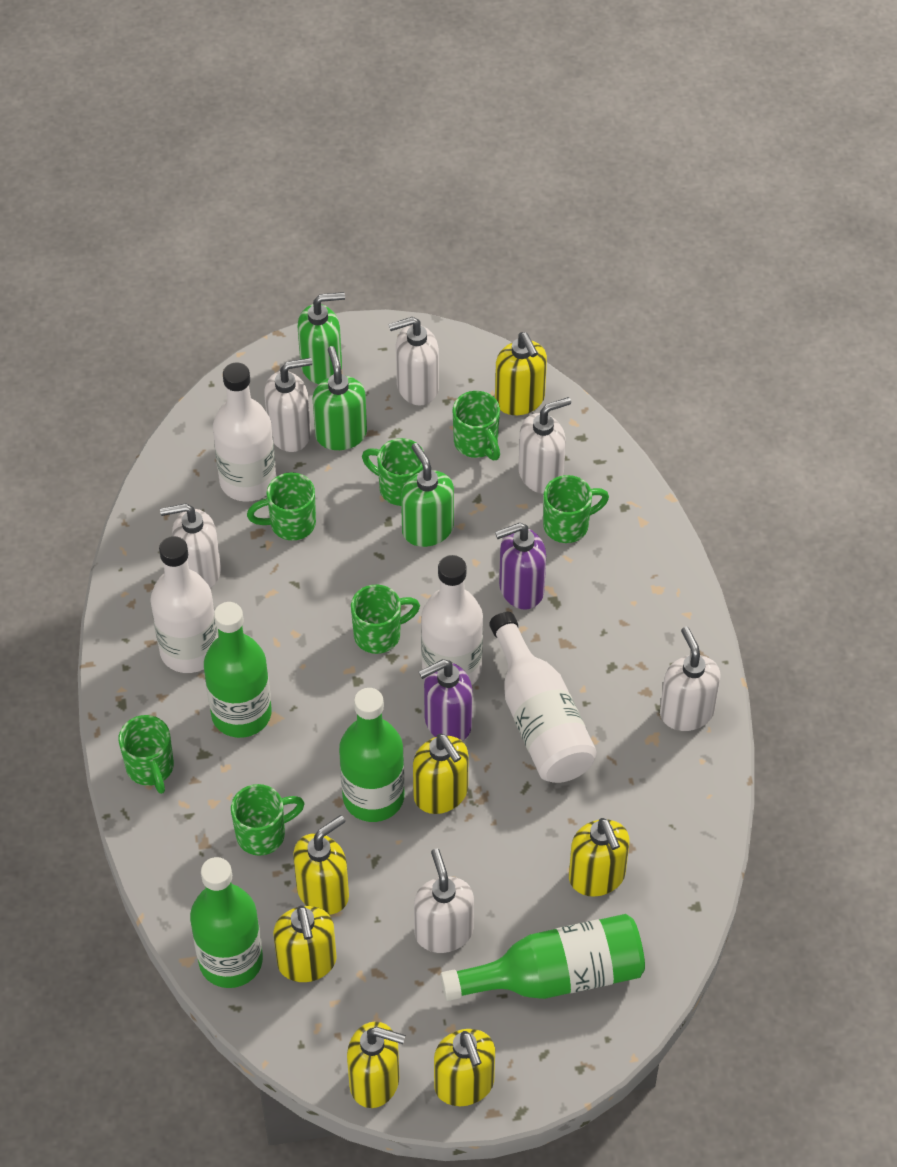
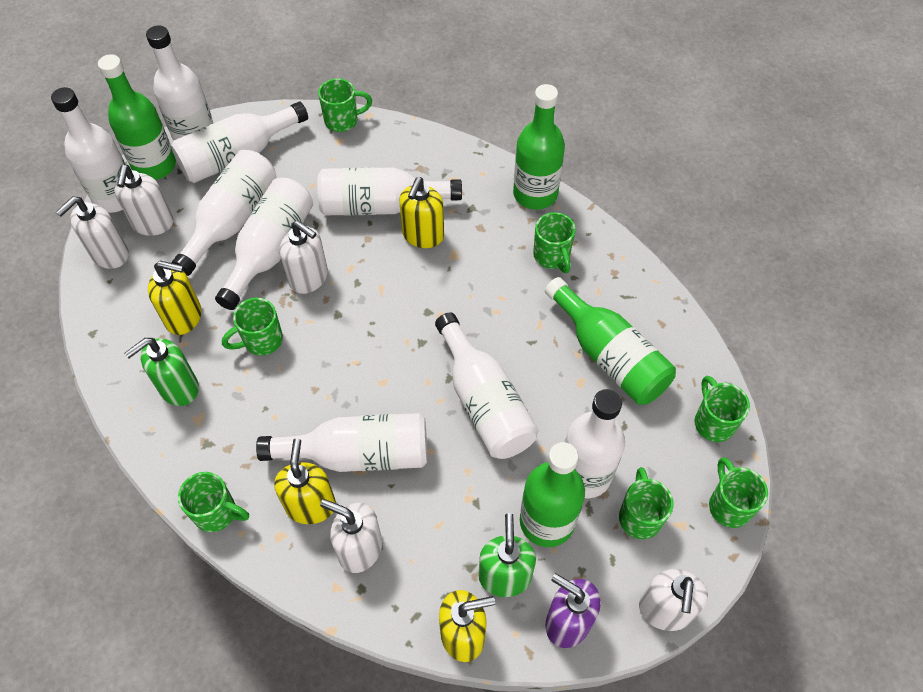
green soap dispenser: [298,292,345,384] [313,346,367,450] [401,443,454,547] = 3 -> [124,338,199,406] [478,513,536,597] = 2
purple soap dispenser: [419,659,473,741] [495,523,546,610] = 2 -> [545,573,601,648] = 1
white bottle: [150,536,218,673] [213,362,276,502] [421,555,483,685] [489,612,597,783] = 4 -> [51,87,126,213] [146,25,213,141] [171,101,308,183] [171,150,276,276] [215,178,313,310] [256,413,427,472] [317,167,462,216] [435,312,538,459] [565,389,625,498] = 9
white soap dispenser: [160,504,221,588] [264,358,312,452] [388,317,439,406] [414,849,474,953] [518,397,571,494] [660,627,720,731] = 6 -> [56,196,129,269] [114,165,174,236] [280,221,328,294] [320,499,382,573] [639,569,708,631] = 5
yellow soap dispenser: [273,905,337,982] [293,815,349,915] [347,1021,405,1108] [413,734,469,814] [434,1029,495,1106] [495,332,547,415] [569,818,629,897] = 7 -> [148,261,201,335] [274,438,336,524] [399,177,444,248] [439,590,495,662] = 4

